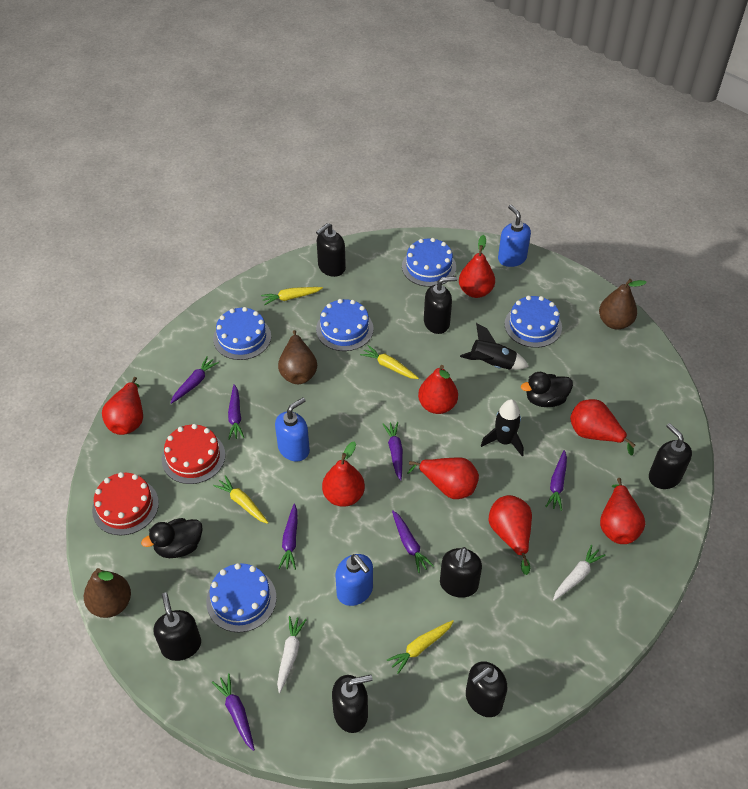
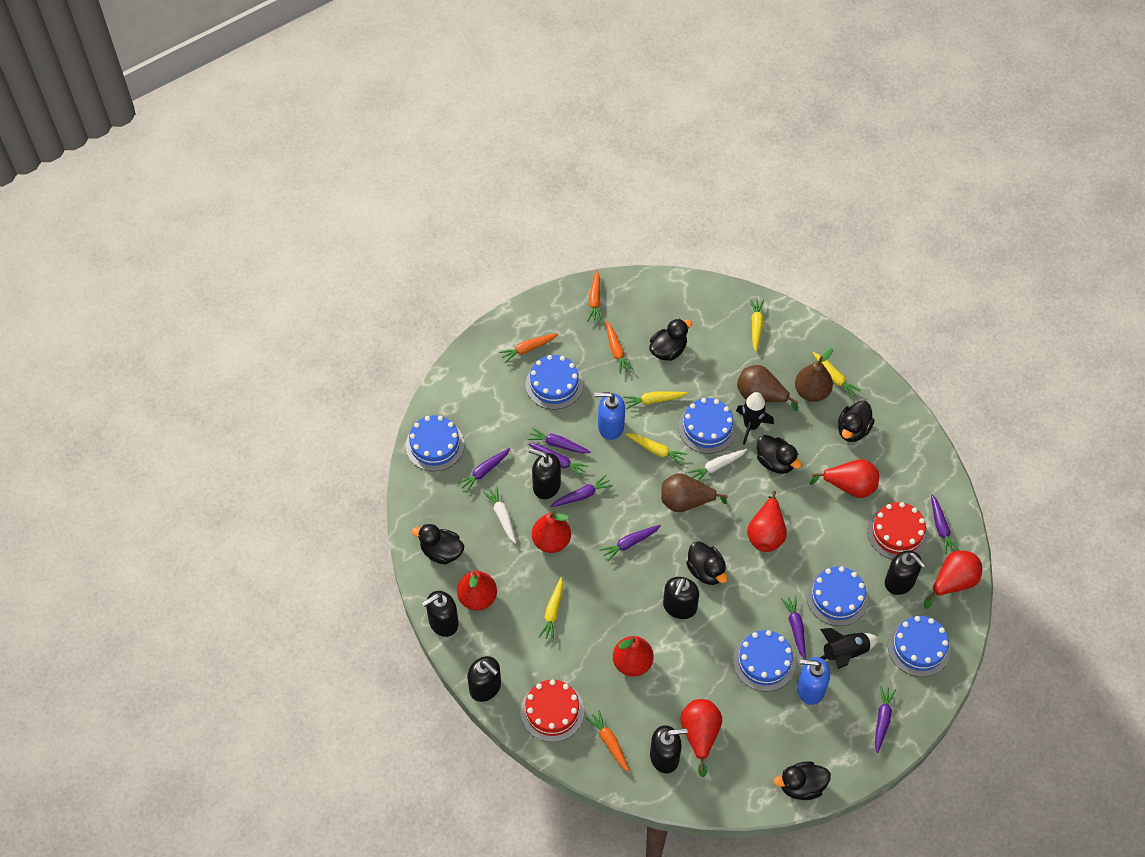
black duck: [141,518,203,558] [521,372,573,407] = 2 -> [412,524,464,564] [649,319,692,361] [686,541,727,585] [757,435,802,474] [774,761,831,800] [838,401,875,442] = 6
black soap dispenser: [154,593,201,661] [316,223,346,277] [332,674,373,733] [424,276,457,334] [440,547,482,598] [466,661,507,717] [649,423,692,489] = 7 -> [422,591,459,637] [467,656,501,702] [529,448,561,499] [650,725,688,773] [663,577,699,619] [885,551,926,595] = 6
blue cake: [206,563,276,632] [213,307,271,360] [316,299,374,351] [402,238,456,287] [504,296,562,348] = 5 -> [405,415,464,471] [526,355,583,409] [678,398,737,454] [733,630,796,691] [806,566,868,626] [888,616,951,677] = 6
blue soap dispenser: [275,397,310,462] [336,554,373,606] [498,205,531,267] = 3 -> [594,392,625,440] [797,657,830,705] = 2
orange carrot: none = 0 -> [499,333,558,363] [586,710,630,773] [587,270,602,322] [606,321,634,374] = 4
purple carrot: [170,356,219,404] [212,673,255,751] [228,384,244,440] [278,504,297,570] [383,422,403,481] [392,510,434,573] [545,450,567,511] = 7 -> [457,448,510,493] [527,427,591,454] [528,443,588,478] [550,475,613,507] [600,525,661,562] [781,595,806,659] [875,686,896,753] [931,494,960,554] = 8
red pear: [102,377,143,435] [322,442,365,507] [407,457,479,499] [418,365,458,414] [459,235,495,298] [489,495,532,575] [570,399,635,456] [600,478,645,544] = 8 -> [457,570,497,611] [532,511,571,553] [613,636,654,677] [680,699,722,777] [747,491,787,552] [810,459,879,498] [924,551,982,609] = 7
yellow carrot: [213,475,268,524] [261,287,323,306] [360,345,419,379] [387,620,454,674] = 4 -> [539,577,563,641] [623,392,688,409] [626,433,687,466] [750,299,764,352] [812,352,861,399] = 5

